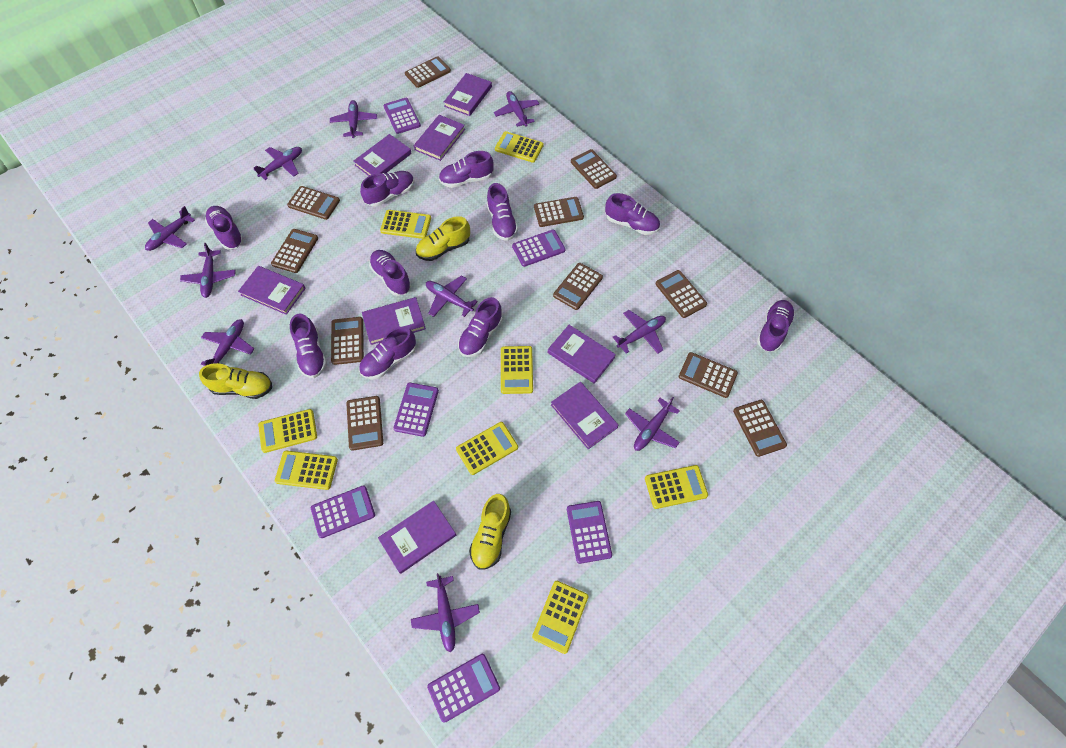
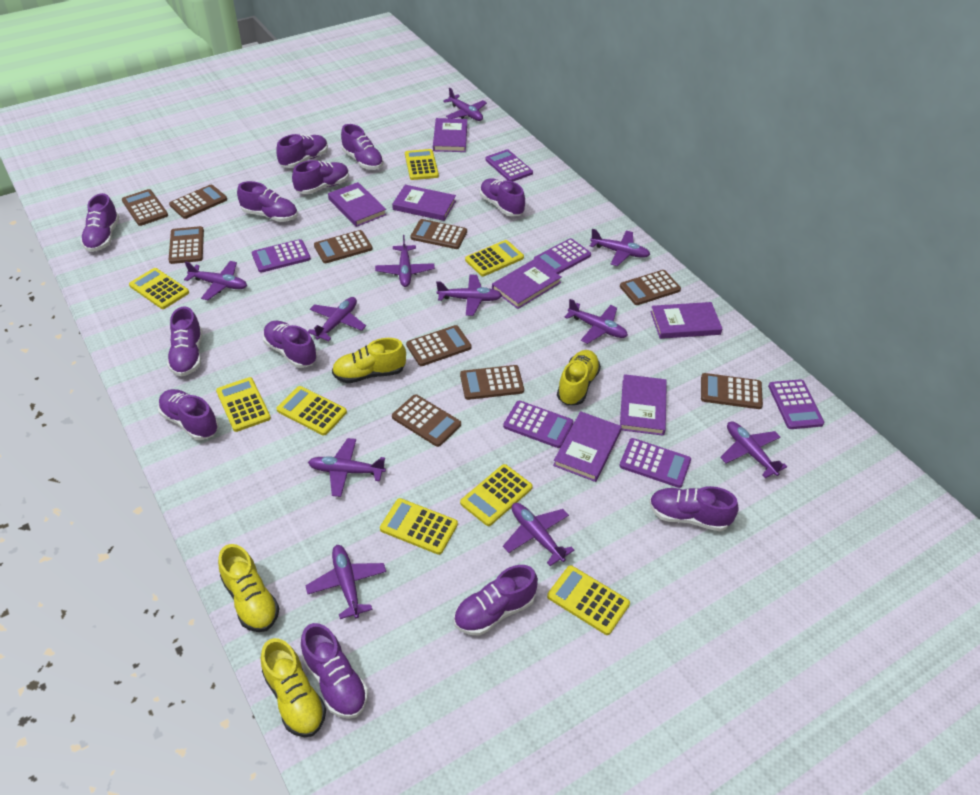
brown calculator: [271,229,318,273] [287,186,340,220] [331,317,364,365] [346,396,383,451] [405,56,451,88] [534,197,584,227] [553,263,603,310] [571,149,617,189] [656,270,707,318] [679,352,738,398] [733,400,787,457] = 11 -> [122,189,168,226] [168,226,204,264] [169,185,227,219] [314,230,373,263] [392,394,461,447] [406,325,472,366] [411,219,467,249] [460,365,524,400] [620,270,681,305] [701,373,763,409] = 10
purple book: [238,266,306,315] [354,134,412,176] [362,297,426,345] [378,500,456,574] [414,115,465,161] [444,73,492,116] [548,325,616,384] [551,382,618,449] = 8 -> [328,182,387,227] [392,185,456,221] [433,118,467,152] [492,259,562,309] [553,411,622,482] [620,374,667,436] [650,302,723,339] = 7
purple plane: [145,206,195,251] [180,243,236,298] [201,319,254,366] [254,147,302,180] [330,100,377,138] [411,573,480,652] [426,275,478,317] [494,91,539,127] [613,310,666,354] [625,397,680,451] = 10 -> [184,261,247,300] [305,545,386,619] [308,297,366,341] [308,438,386,497] [375,235,435,287] [436,274,502,316] [443,88,487,121] [503,503,574,566] [565,299,628,344] [590,229,650,266] [720,422,787,478] = 11
purple shoe: [205,206,244,250] [290,313,327,378] [359,326,416,379] [360,171,414,207] [369,250,411,296] [439,151,493,188] [458,297,503,357] [487,183,518,241] [605,193,660,235] [757,300,795,351] = 10 -> [81,193,119,252] [158,389,219,440] [167,306,202,377] [237,181,298,222] [263,321,317,368] [276,134,328,168] [292,160,349,194] [301,623,368,719] [341,124,384,170] [454,565,538,636] [480,179,525,217] [649,486,739,531] = 12
yellow shoe: [199,363,272,399] [416,216,470,261] [469,494,511,570] = 3 -> [218,544,280,632] [261,638,326,737] [332,338,406,383] [557,350,601,405] = 4

